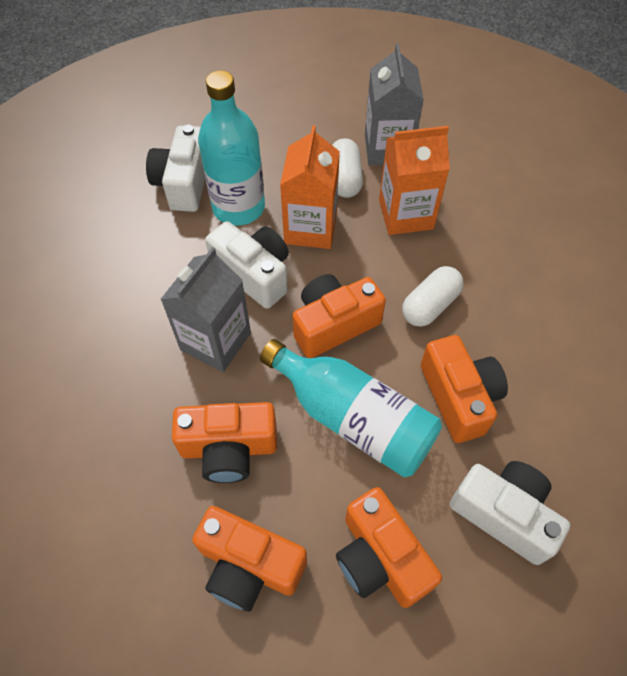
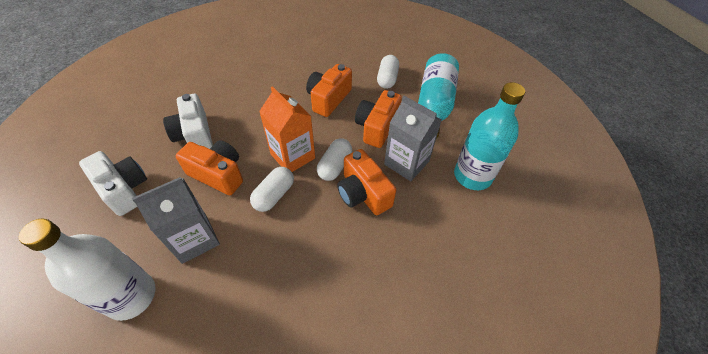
orange camera: [172,402,277,483] [192,506,307,612] [292,274,386,358] [336,487,442,608] [421,335,508,443] = 5 -> [176,140,243,195] [306,64,352,117] [337,149,396,215] [355,90,402,148] = 4
orange carton: [280,125,340,249] [379,126,450,235] = 2 -> [259,86,315,172] = 1
white bottle: none = 0 -> [19,219,155,321] = 1
white camera: [146,125,205,212] [205,221,289,309] [450,461,570,565] = 3 -> [79,151,147,216] [163,94,213,149] = 2
white capsule: [332,138,363,198] [402,266,464,327] = 2 -> [250,167,294,212] [317,138,352,181] [377,55,399,89] = 3

